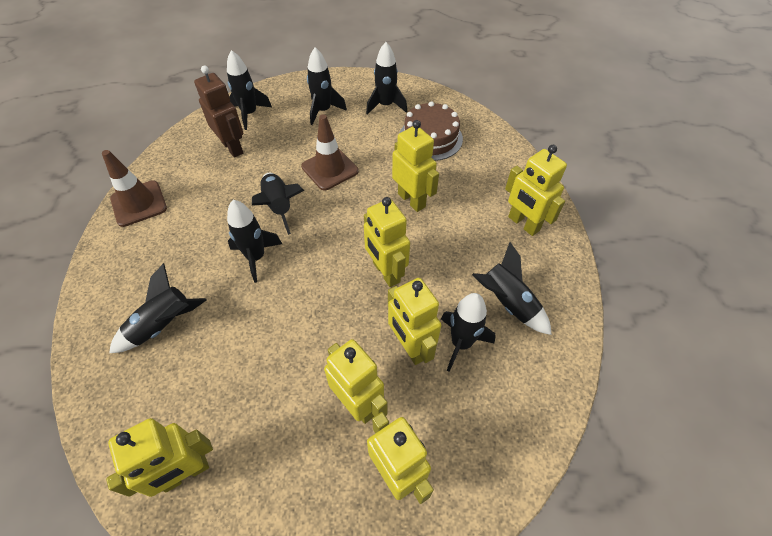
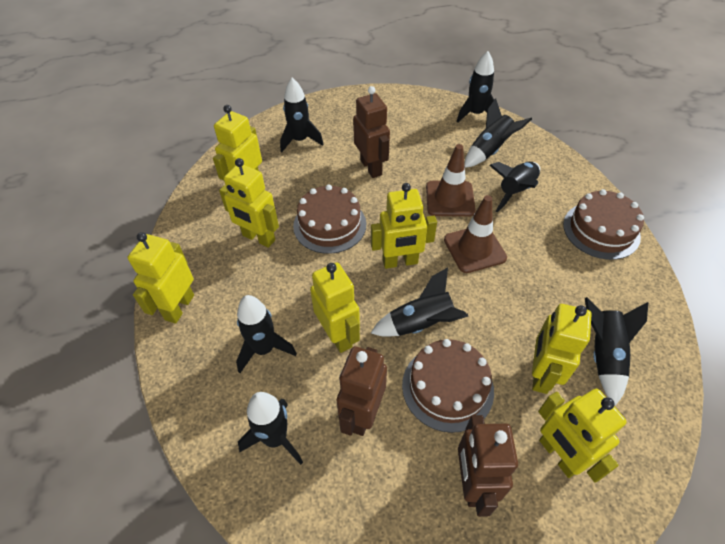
brown cake: [400,101,463,161] = 1 -> [293,184,366,254] [402,339,494,433] [563,189,644,260] = 3
brown robot: [194,66,243,158] = 1 -> [337,346,387,436] [353,86,390,178] [458,415,518,517] = 3

